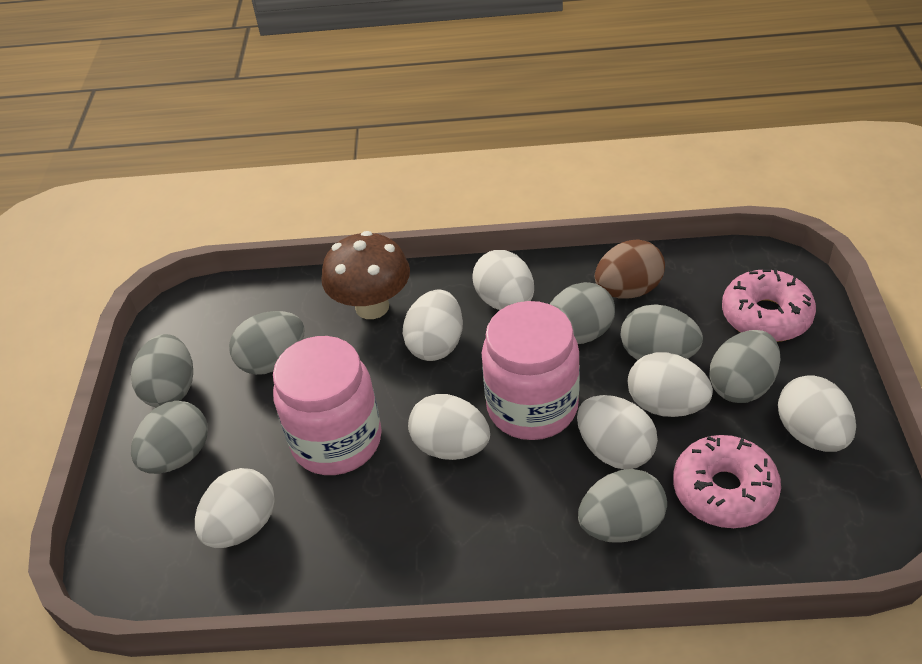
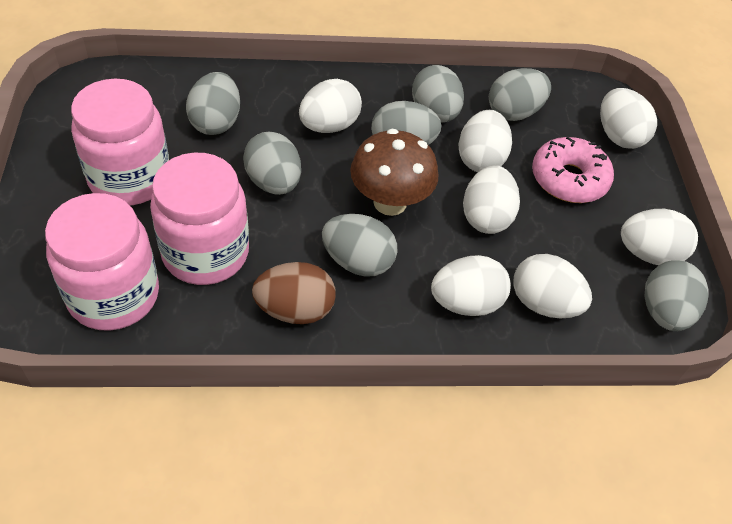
pink donut: [673,435,781,528] [722,268,816,342] = 2 -> [532,136,614,203] = 1
pink jar: [273,336,382,475] [482,301,580,440] = 2 -> [45,193,159,331] [71,79,169,205] [150,153,249,285] = 3

